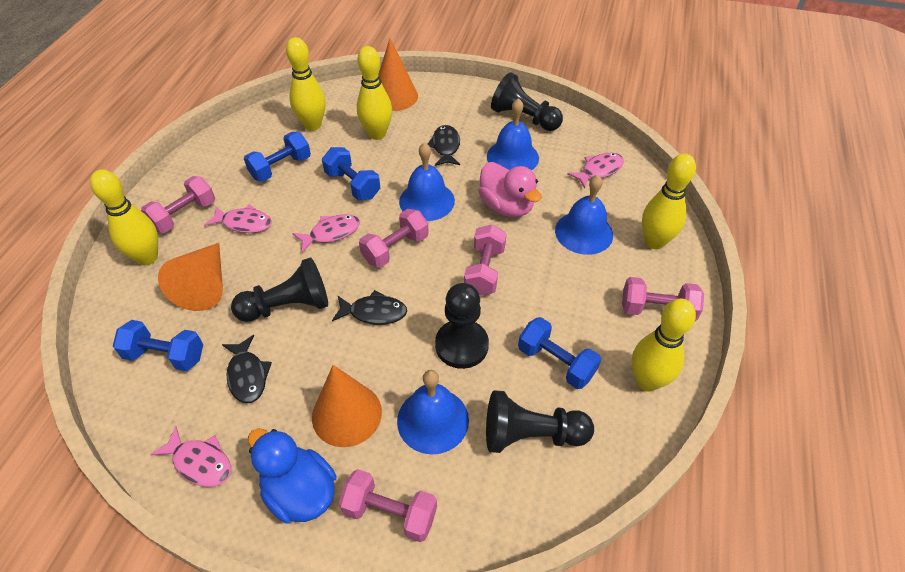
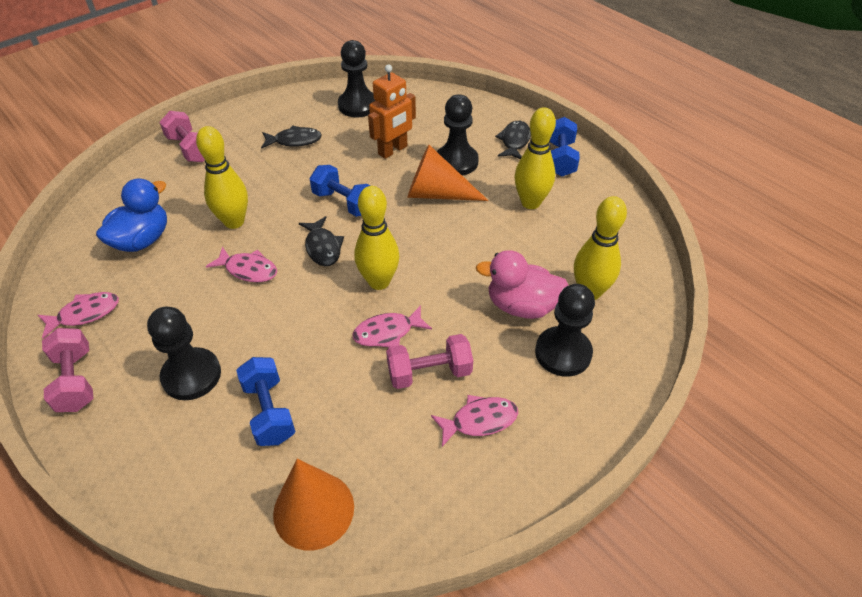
blue bell: [397,370,469,455] [399,142,455,221] [487,98,539,170] [555,175,613,255] = 4 -> none = 0
blue dumbbell: [113,320,203,371] [244,132,311,182] [322,147,380,200] [518,317,601,389] = 4 -> [236,357,296,446] [309,165,370,217] [550,117,580,177] = 3
orange cone: [158,243,223,311] [312,365,382,447] [379,39,418,111] = 3 -> [273,459,354,550] [407,145,489,201] = 2
orange robot: none = 0 -> [368,64,416,159] = 1
pink dumbbell: [141,176,215,233] [339,469,437,542] [359,209,429,268] [464,225,507,296] [622,277,704,321] = 5 -> [42,328,94,412] [159,111,205,162] [386,334,473,389] = 3
yellow bowling pin: [90,170,158,265] [286,37,326,131] [357,46,392,140] [632,299,696,392] [642,154,696,249] = 5 -> [196,126,248,229] [354,186,399,290] [514,107,556,209] [574,196,627,300] = 4

